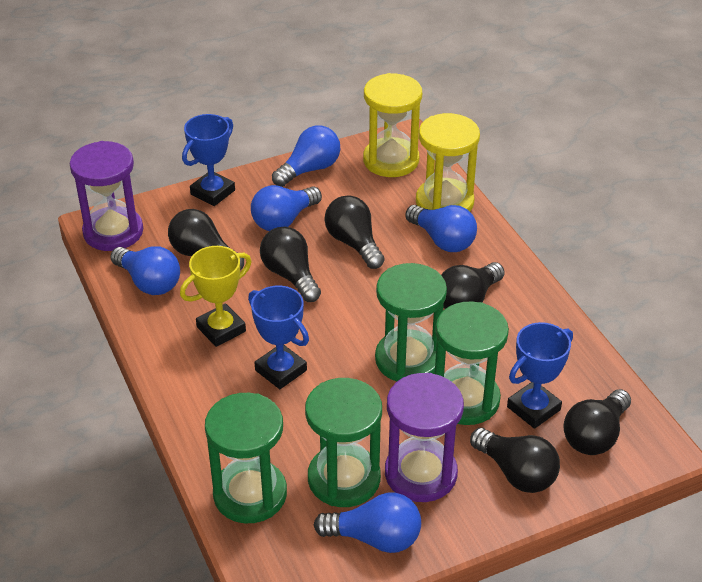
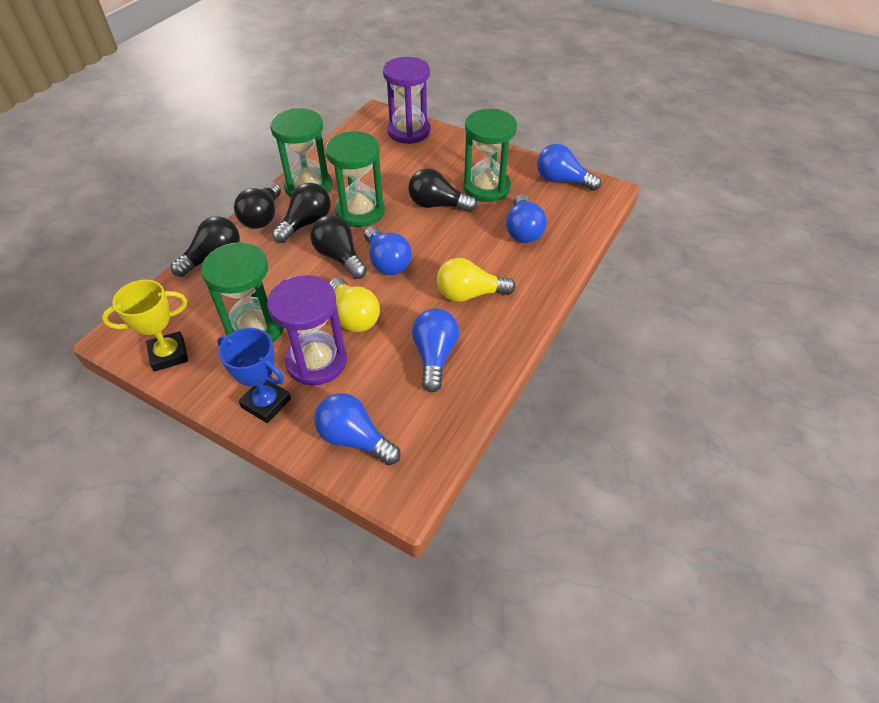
black light bulb: [168,209,244,270] [260,227,321,302] [325,195,385,269] [441,262,505,309] [470,428,560,493] [563,389,631,455] = 6 -> [171,216,240,277] [234,182,281,229] [272,183,331,243] [310,215,367,279] [408,168,477,212] = 5
blue trophy: [182,114,235,206] [248,286,309,389] [507,322,573,429] = 3 -> [217,328,291,423] = 1
yellow hourglass: [363,73,422,177] [416,113,480,211] = 2 -> none = 0
yellow light bulb: none = 0 -> [329,277,380,332] [437,258,515,302] = 2

